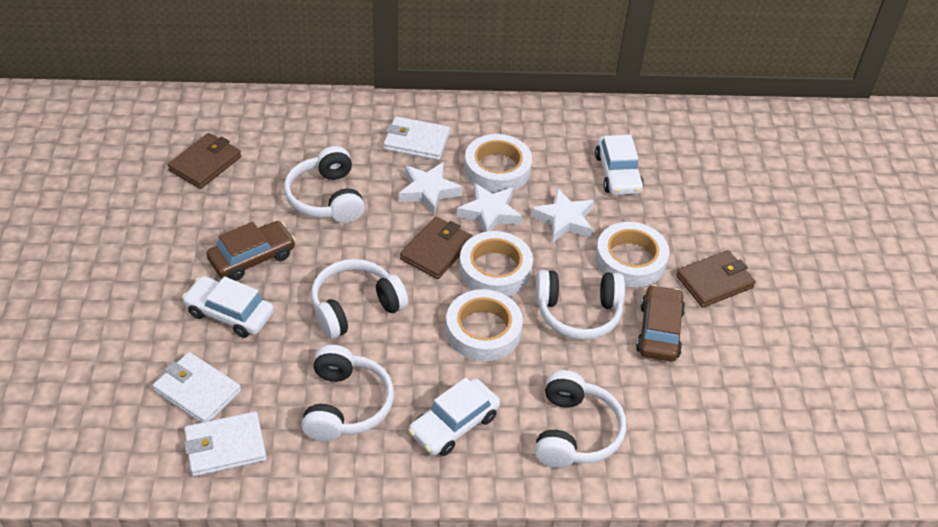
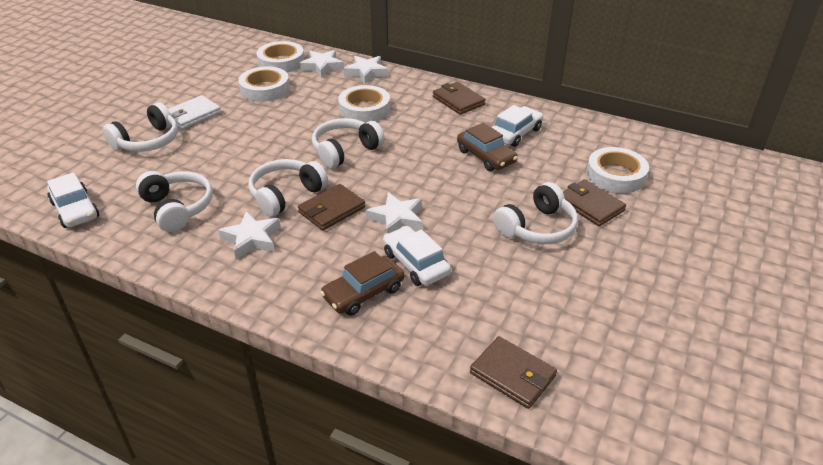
brown wallet: [168,133,241,189] [400,217,473,279] [676,250,756,308] = 3 -> [298,184,365,231] [433,82,486,115] [470,336,557,409] [563,180,626,226] = 4
white star: [399,162,462,215] [457,183,522,232] [531,188,594,243] = 3 -> [218,211,281,259] [299,50,344,78] [343,56,388,84] [366,192,423,233] = 4
white wallet: [153,352,241,423] [184,411,267,477] [384,116,450,160] = 3 -> [168,95,221,130] = 1

